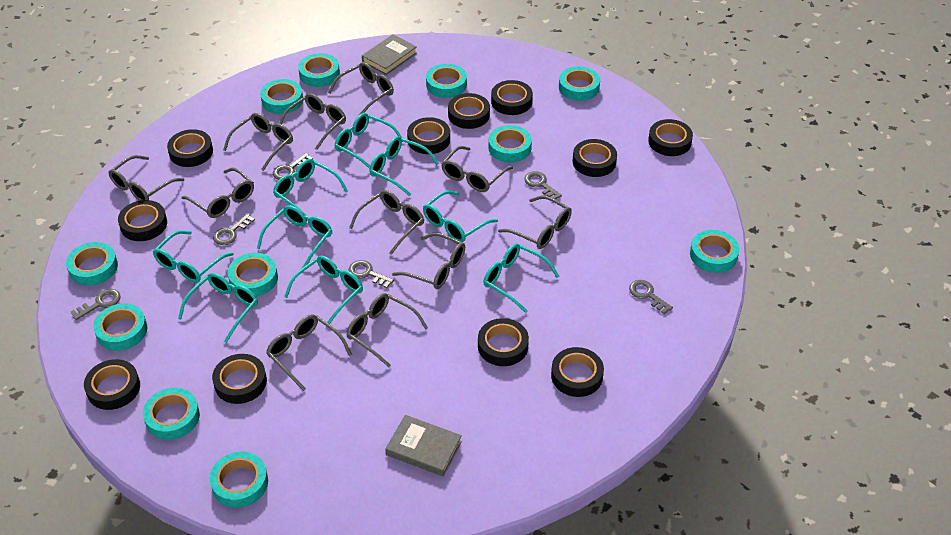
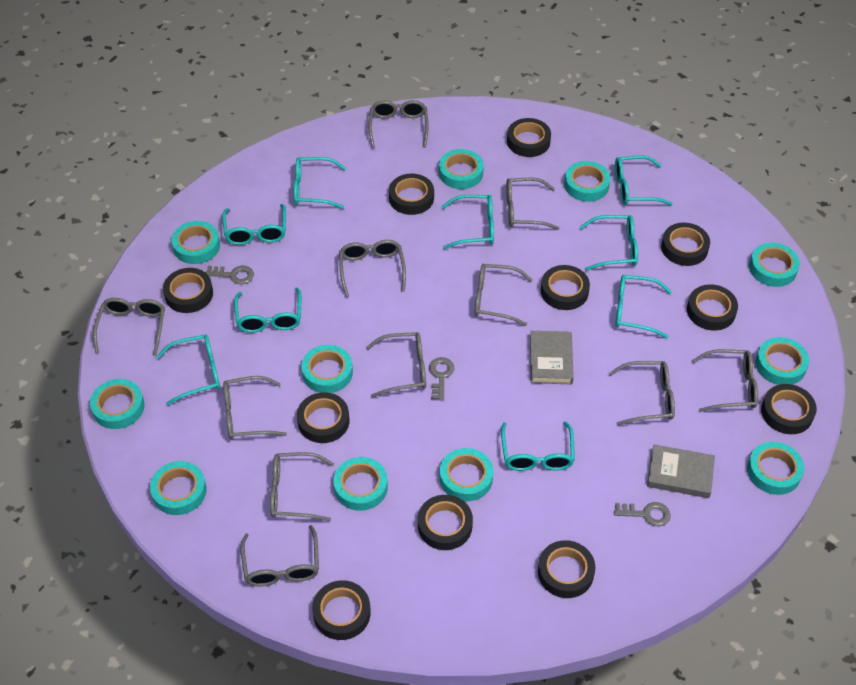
grey key: [71,289,120,320] [213,214,255,245] [273,153,313,180] [349,260,394,288] [524,171,562,199] [629,280,673,314] = 6 -> [205,266,254,284] [429,357,454,401] [614,502,671,526] = 3

